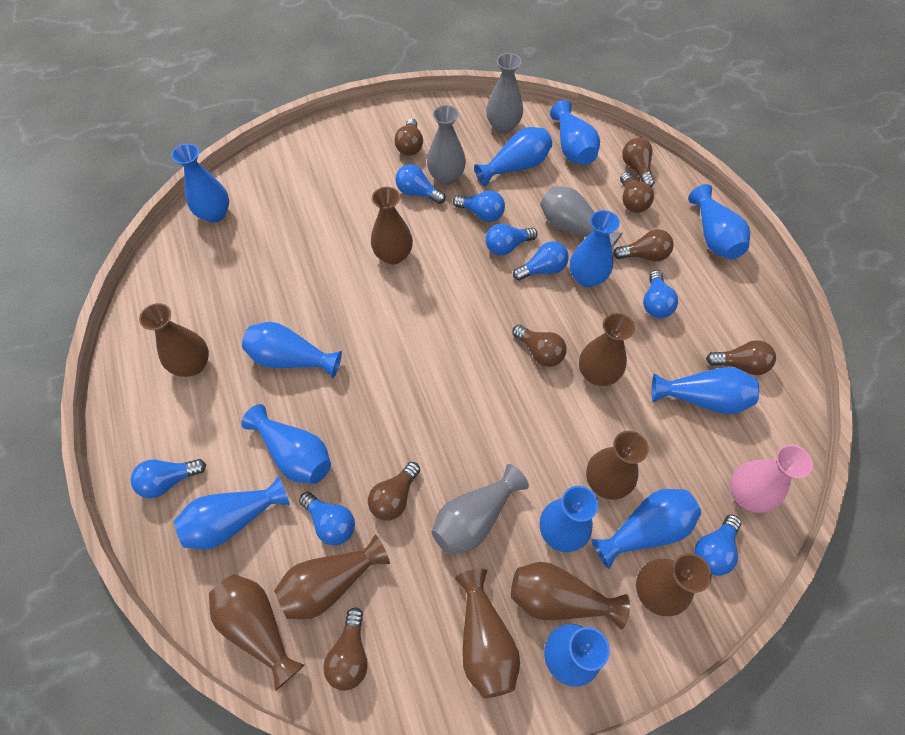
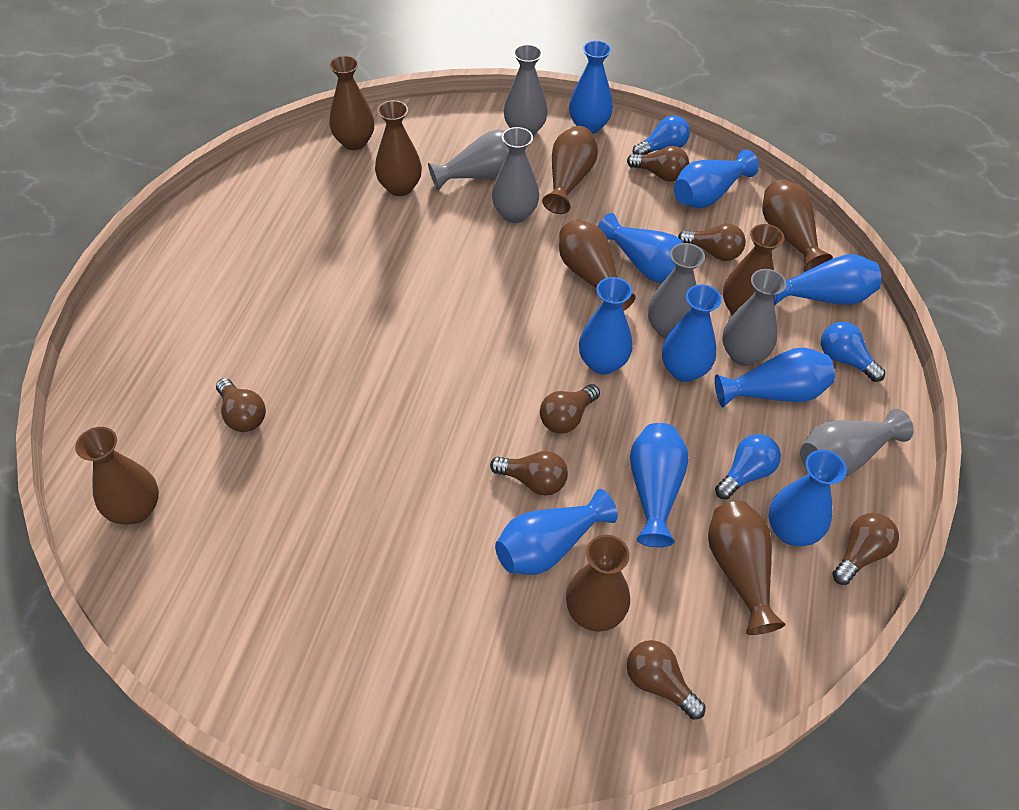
blue light bulb: [131,459,206,498] [299,492,355,545] [395,164,446,204] [453,191,505,222] [485,223,538,256] [513,241,569,281] [643,270,678,318] [694,514,742,576] = 8 -> [632,115,690,155] [715,434,781,499] [821,322,886,382] = 3
blue vase: [171,144,229,223] [174,476,290,549] [241,404,331,484] [242,322,342,378] [474,127,552,187] [540,486,598,552] [544,624,610,687] [550,100,600,165] [570,210,620,287] [591,489,701,569] [652,367,759,414] [688,184,750,259] = 12 -> [495,489,618,575] [569,40,613,134] [579,277,633,375] [598,213,683,283] [630,423,689,547] [662,285,722,382] [674,150,759,208] [715,348,835,407] [769,450,847,546] [774,254,881,305] = 10
brown light bulb: [323,607,368,691] [368,462,420,521] [394,118,423,156] [512,325,567,367] [613,229,674,262] [620,172,654,213] [622,138,655,187] [706,340,776,375] = 8 -> [216,378,266,432] [490,451,568,496] [540,384,600,434] [627,146,689,182] [627,640,706,719] [678,223,746,261] [832,513,899,585] = 7
grey vase: [427,105,466,185] [432,464,529,554] [486,53,523,134] [540,186,623,248] = 4 -> [428,130,509,191] [492,127,539,223] [504,44,548,136] [648,243,705,339] [723,269,787,366] [800,409,914,477] = 6
pink vase: [730,444,813,513] = 1 -> none = 0

